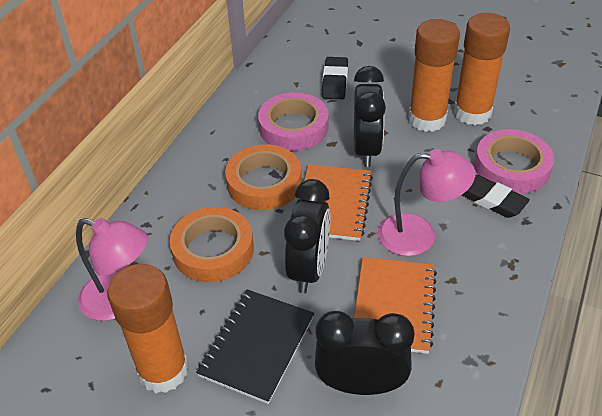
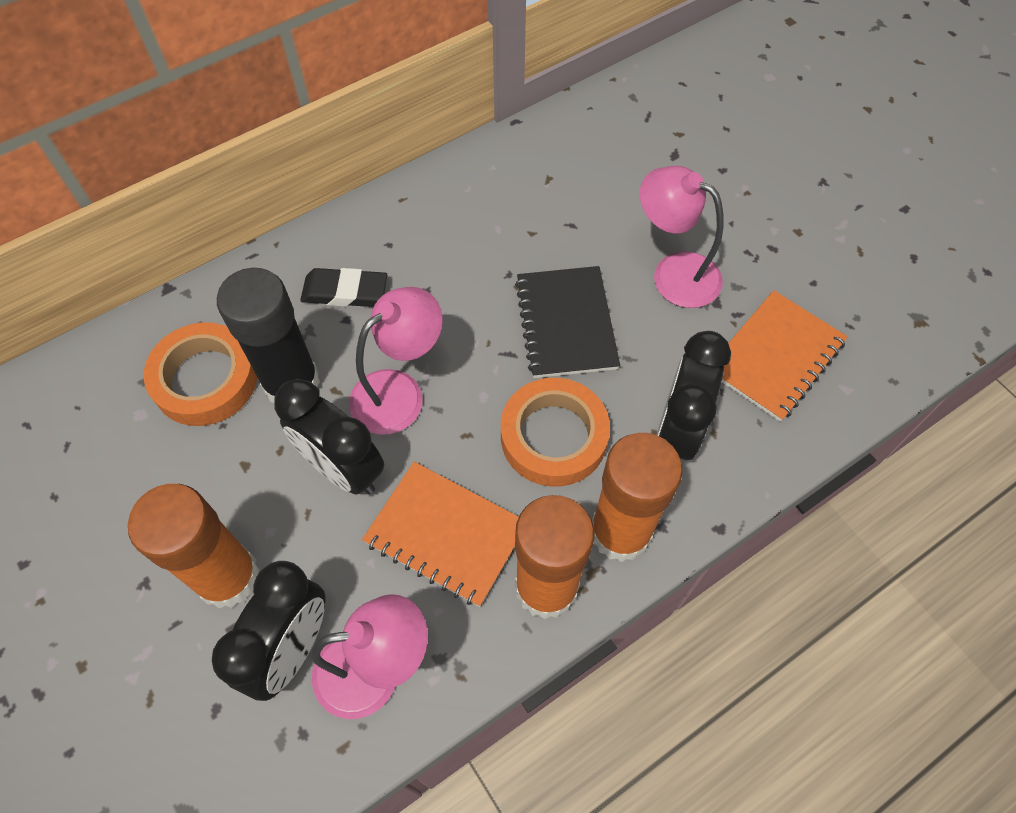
black eraser: [322,57,348,99] [462,175,530,218] = 2 -> [300,268,387,307] = 1
black glue stick: none = 0 -> [217,268,320,403] = 1
pink lamp: [76,218,148,321] [378,149,475,256] = 2 -> [311,594,428,719] [349,287,443,435] [640,166,724,308] = 3
pink tape: [258,92,328,151] [475,129,554,194] = 2 -> none = 0

